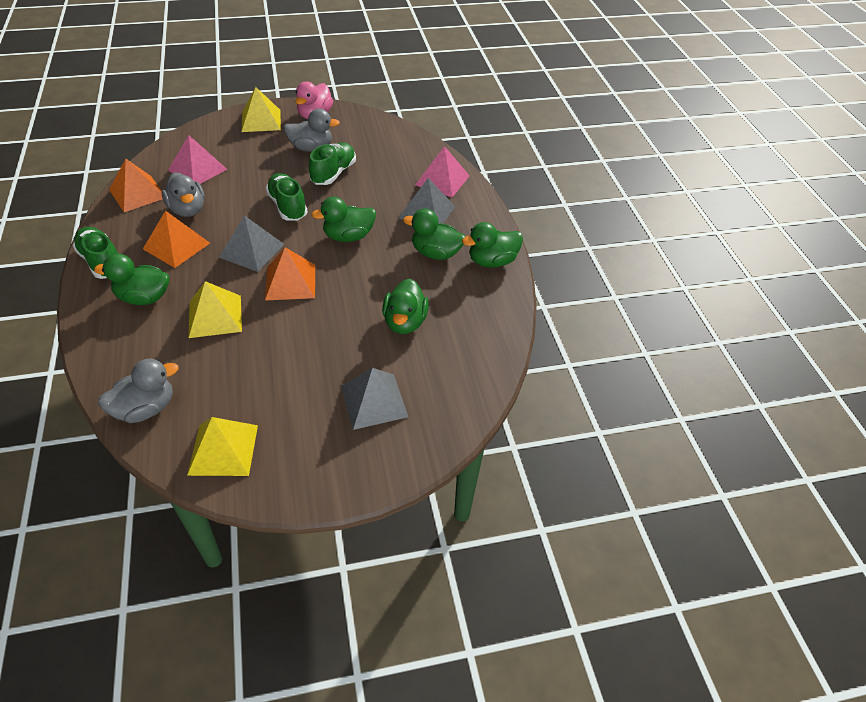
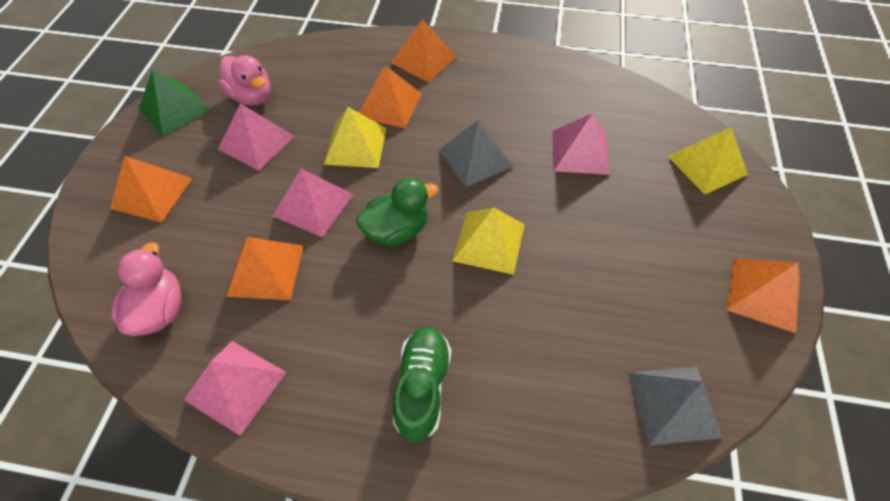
green duck: [94,254,169,305] [311,197,376,242] [382,279,429,334] [403,209,465,260] [462,222,523,267] = 5 -> [356,178,439,246] = 1
green pyramid: none = 0 -> [139,70,210,136] = 1
green shoe: [72,227,118,279] [266,173,308,221] [309,142,356,185] = 3 -> [393,327,451,443] = 1
grey duck: [98,359,179,423] [162,172,205,217] [283,109,340,152] = 3 -> none = 0
grey pyramid: [219,215,284,272] [341,368,408,430] [398,178,455,224] = 3 -> [439,120,513,187] [628,366,723,445] = 2
orange pyramid: [109,158,163,212] [143,211,210,268] [265,247,315,301] = 3 -> [110,156,193,222] [226,237,303,300] [359,65,422,128] [390,19,457,82] [726,258,800,333] = 5
pink duck: [295,81,333,119] = 1 -> [111,242,181,336] [218,55,271,106] = 2
pink pyramid: [168,135,227,184] [415,146,470,197] = 2 -> [184,341,287,436] [218,104,295,171] [273,168,354,237] [552,113,610,175] = 4

